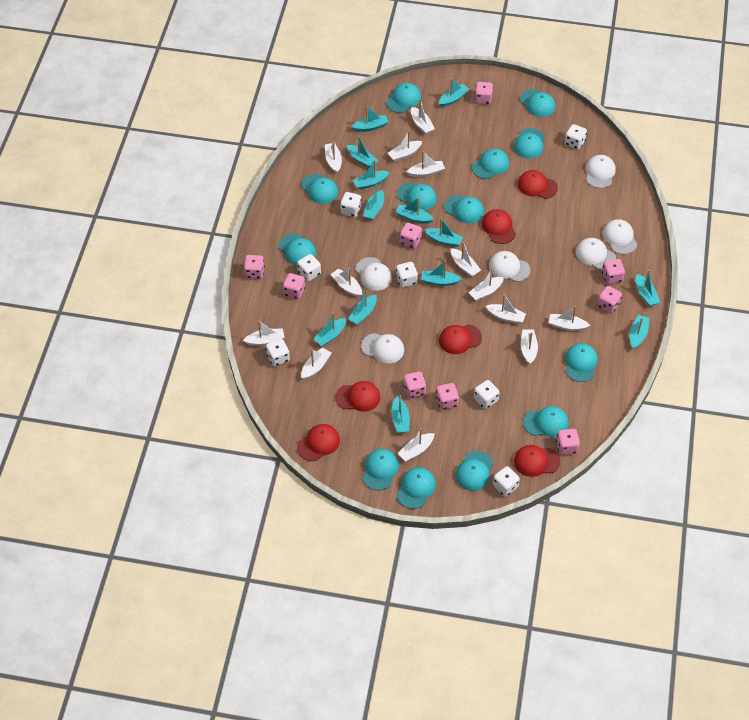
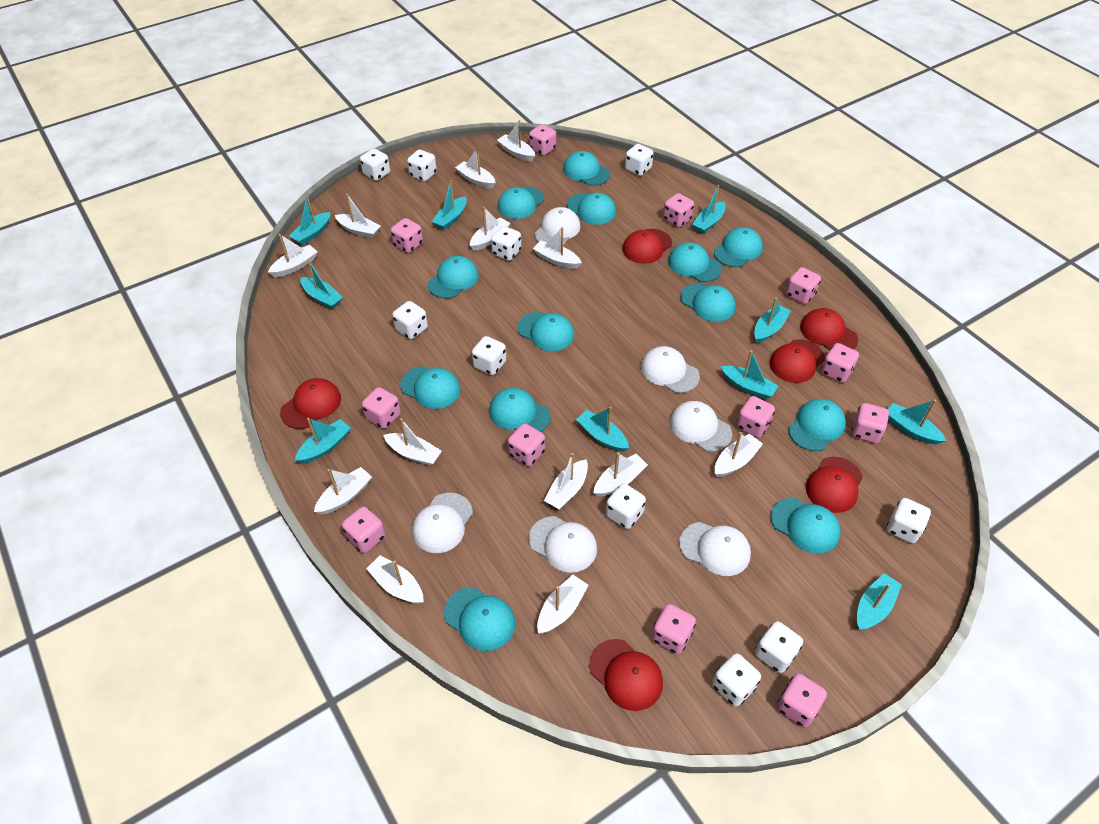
pink dice: [244,255,265,279] [283,273,305,299] [400,222,422,249] [403,371,426,398] [436,383,459,410] [474,82,493,104] [556,429,580,455] [597,286,622,313] [602,259,625,284] = 9 -> [342,507,385,553] [362,387,401,429] [391,218,423,253] [508,423,545,466] [529,124,556,156] [652,604,696,654] [663,193,694,227] [736,396,775,438] [777,673,827,727] [786,267,821,304] [821,343,859,383] [851,403,889,443] = 12
turquoise boat: [313,312,346,347] [347,136,378,168] [348,290,377,325] [352,106,388,132] [353,160,390,190] [363,185,384,220] [391,396,410,433] [396,197,434,224] [421,260,462,286] [424,217,463,247] [439,78,469,107] [630,315,649,349] [636,270,661,307] = 13 -> [289,196,330,245] [295,418,351,464] [301,260,343,309] [432,180,467,230] [576,407,629,452] [692,185,726,234] [721,350,778,399] [754,298,791,343] [857,573,902,630] [888,400,946,444] = 10
white dice: [266,339,290,366] [297,254,321,281] [340,192,362,217] [396,262,418,287] [474,380,499,409] [493,466,520,496] [565,124,587,149] = 7 -> [360,149,390,181] [392,301,428,339] [407,150,437,181] [472,336,506,375] [491,226,521,261] [606,484,646,529] [625,144,654,176] [712,653,761,707] [755,621,803,673] [887,498,931,543] = 10

